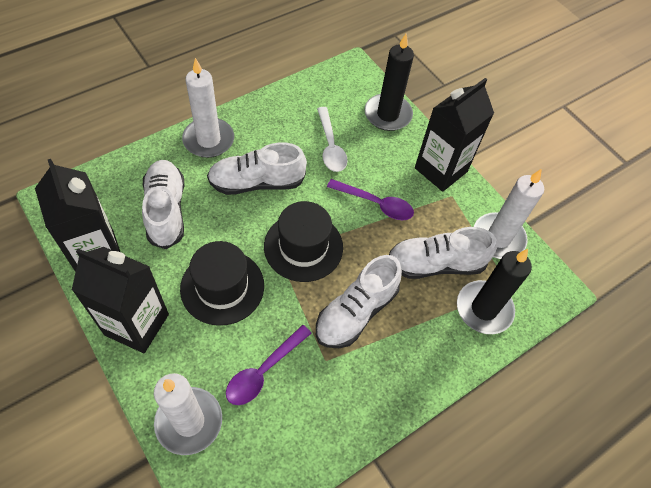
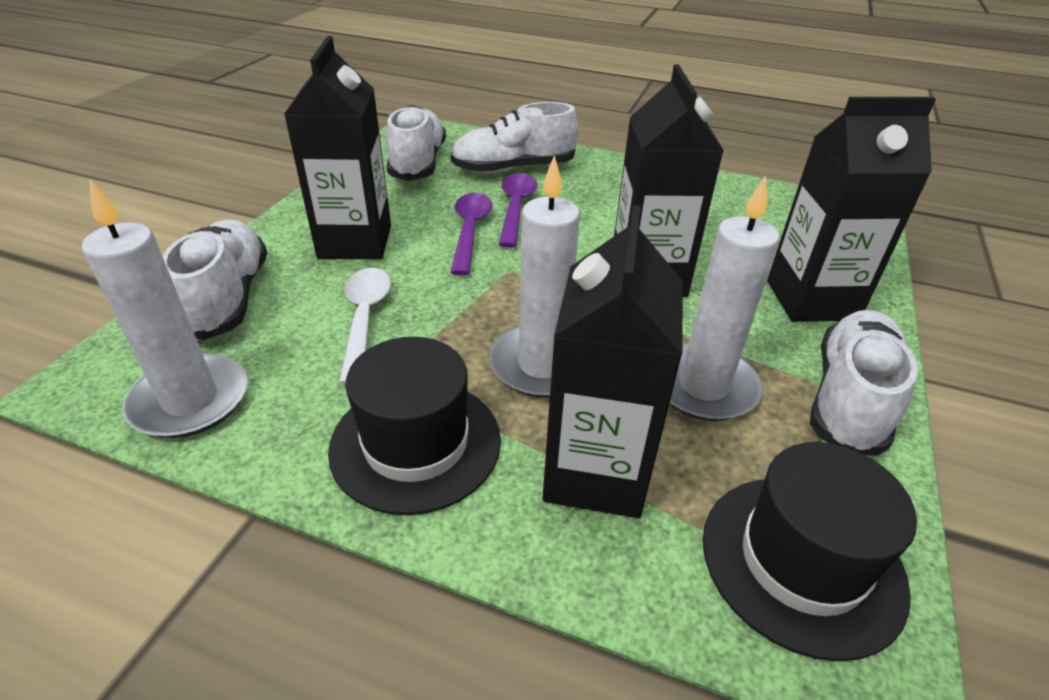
black candle: [364,34,414,131] [457,249,532,334] = 2 -> none = 0
black carton: [35,159,120,272] [72,247,169,353] [415,78,494,192] = 3 -> [284,36,391,259] [543,205,683,518] [614,65,724,297] [767,97,936,322] = 4

